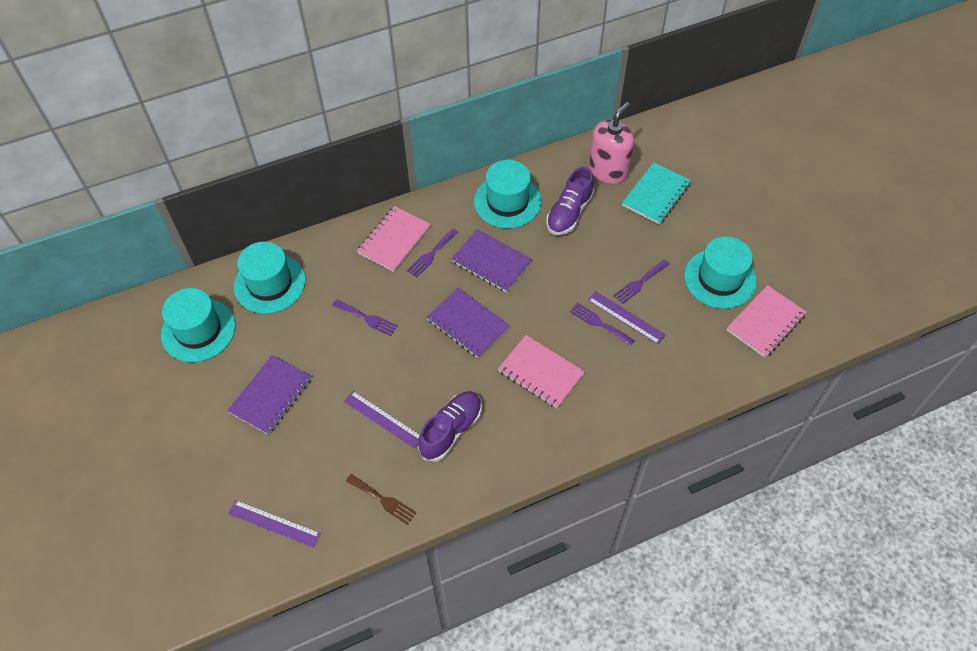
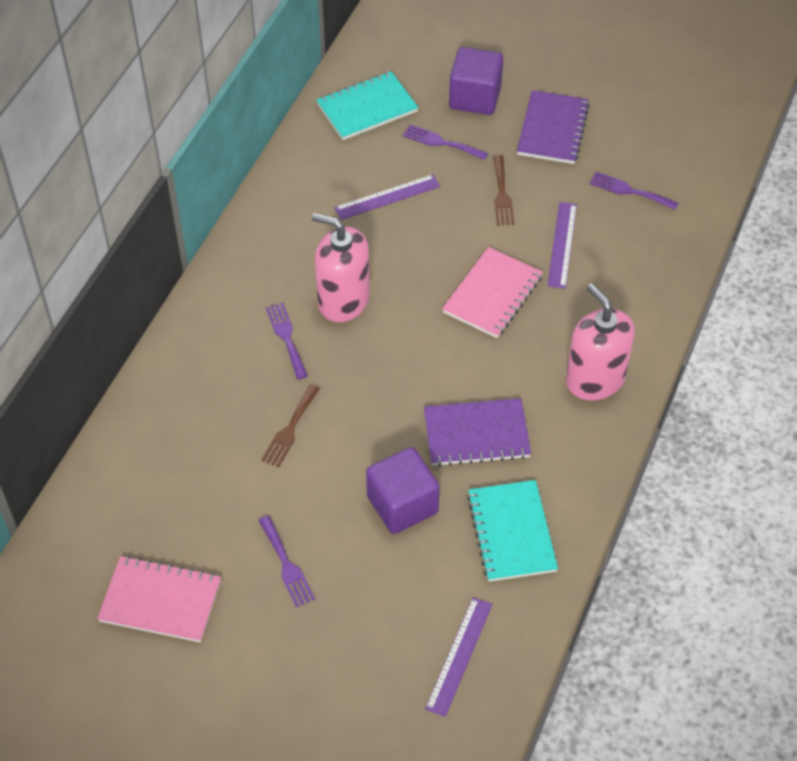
brown fork: [346,474,417,525] = 1 -> [261,385,320,467] [493,155,514,225] = 2
pink notebook: [357,206,431,272] [498,335,585,409] [727,285,807,358] = 3 -> [97,556,221,643] [442,247,543,338] = 2
pink soap dispenser: [589,102,634,184] = 1 -> [312,213,370,322] [566,283,635,400] = 2
purple cube: none = 0 -> [366,447,439,534] [449,47,503,115] = 2
purple notebook: [227,355,312,435] [427,288,510,359] [451,229,532,293] = 3 -> [424,398,531,467] [517,90,590,164] = 2
purple shoe: [418,391,482,462] [546,167,594,235] = 2 -> none = 0
turquoise hat: [161,288,236,362] [234,241,306,314] [474,160,542,228] [684,236,757,309] = 4 -> none = 0
turquoise notebook: [622,162,691,225] = 1 -> [316,71,419,140] [467,480,558,582] = 2

